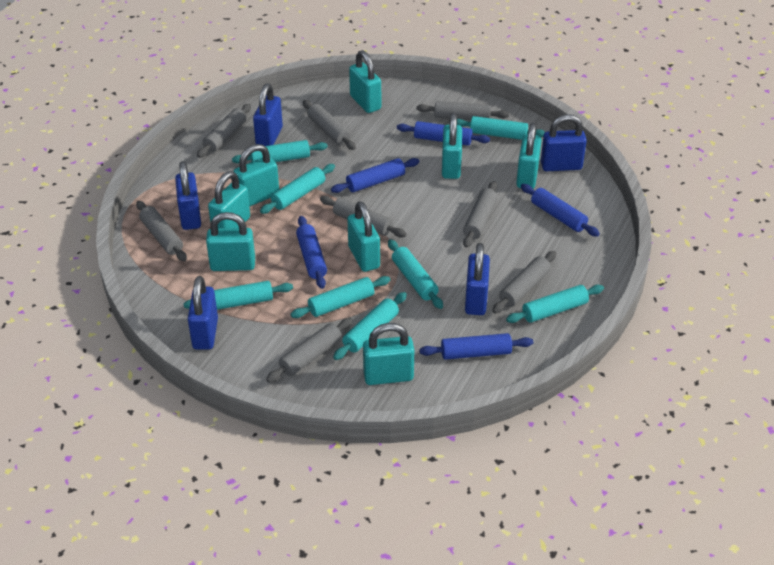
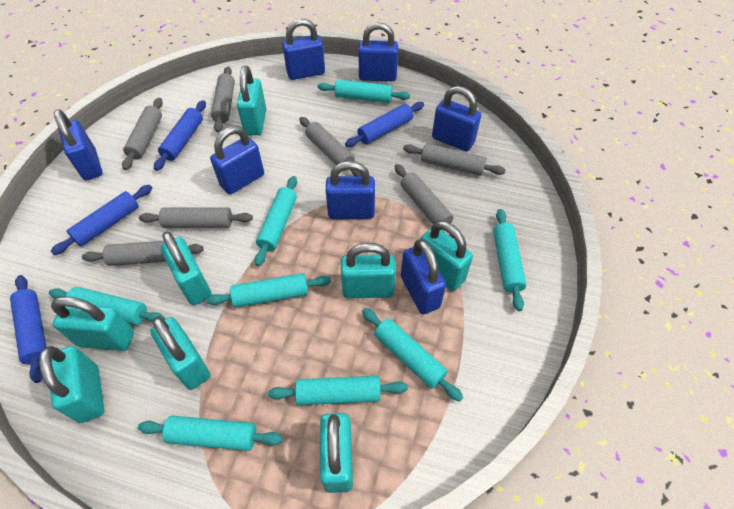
blue padlock: [175,161,201,230] [188,276,218,350] [253,84,283,146] [465,243,490,315] [541,114,587,171] = 5 -> [54,109,103,180] [210,126,264,194] [282,19,325,80] [326,161,375,219] [358,22,398,81] [401,239,446,314] [432,86,481,152] = 7
blue rolling pin: [296,216,327,289] [331,158,420,193] [397,121,490,146] [420,333,533,360] [521,184,600,237] = 5 -> [10,275,46,383] [50,185,152,255] [154,100,206,171] [345,102,424,147] = 4
grey rolling pin: [136,201,187,261] [197,104,251,158] [266,318,353,383] [303,100,356,150] [320,196,407,238] [417,101,509,120] [463,181,497,248] [492,251,556,314] = 8 -> [82,241,204,266] [122,98,163,170] [139,207,253,228] [211,67,235,132] [299,117,361,176] [395,164,454,239] [403,143,506,176] = 7

